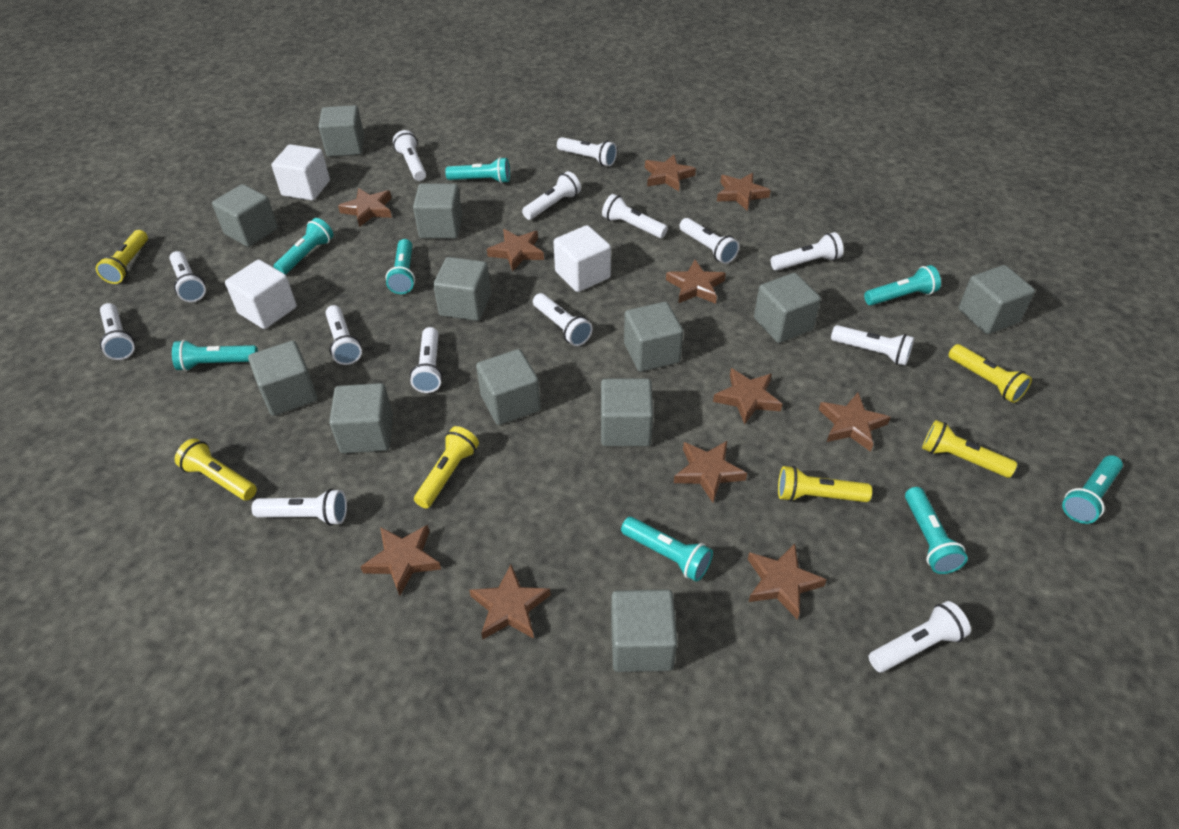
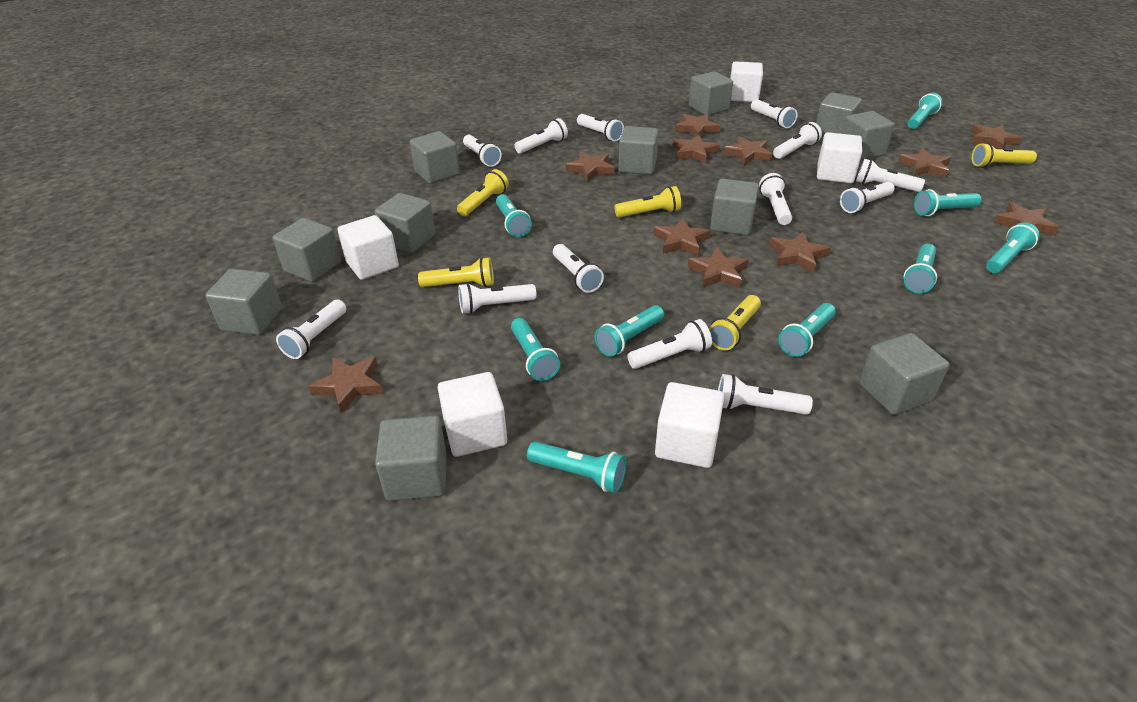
grey cube: [212,184,278,247] [248,341,317,416] [319,105,364,157] [329,383,393,453] [413,184,462,239] [433,257,491,321] [476,349,541,425] [601,378,653,446] [611,589,677,672] [624,302,683,372] [754,273,821,343] [959,265,1035,334] = 12 -> [206,269,282,335] [273,218,341,282] [375,193,435,253] [375,416,447,501] [410,131,460,184] [618,126,659,175] [689,71,733,115] [710,179,759,236] [816,92,862,136] [842,111,895,160] [859,333,949,415] = 11
turquoise flashlight: [172,340,258,371] [273,218,334,275] [386,239,415,294] [445,157,510,184] [621,517,713,582] [864,265,941,306] [905,487,968,574] [1062,455,1123,524] = 8 -> [496,194,532,237] [511,318,560,381] [527,442,626,493] [595,305,664,357] [778,303,836,357] [904,244,937,293] [908,93,942,129] [914,189,981,216] [986,222,1040,273] = 9
white cube: [225,260,297,329] [271,144,330,200] [554,225,611,292] = 3 -> [337,215,399,280] [438,372,507,457] [655,382,724,468] [730,61,763,102] [817,132,862,183] = 5
white flashlight: [100,303,135,360] [170,251,206,302] [252,489,347,526] [326,305,362,365] [393,130,426,181] [410,327,443,393] [522,171,581,220] [533,293,592,346] [557,137,617,166] [602,194,668,238] [679,218,739,264] [771,232,843,271] [831,325,914,366] [869,601,971,672] = 14 -> [276,300,346,359] [458,283,537,314] [463,135,502,167] [514,118,568,154] [553,244,604,293] [577,114,624,141] [627,319,712,369] [718,374,813,415] [751,99,798,128] [759,173,792,225] [773,122,822,159] [840,182,895,213] [856,159,925,192] = 13
yellow flashlight: [96,230,148,284] [175,438,257,500] [414,426,479,508] [778,466,872,502] [922,420,1017,478] [948,344,1032,403] = 6 -> [418,257,494,287] [457,169,509,216] [615,186,681,218] [709,295,761,350] [971,143,1037,168] = 5

